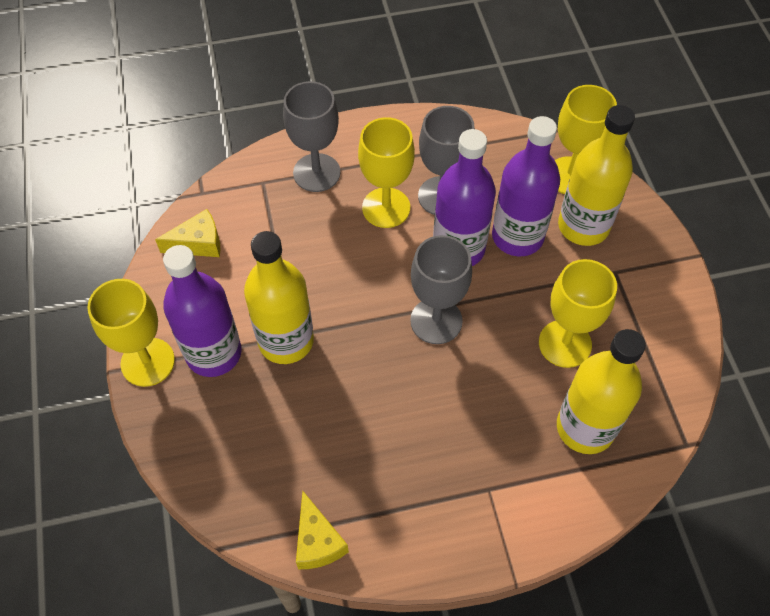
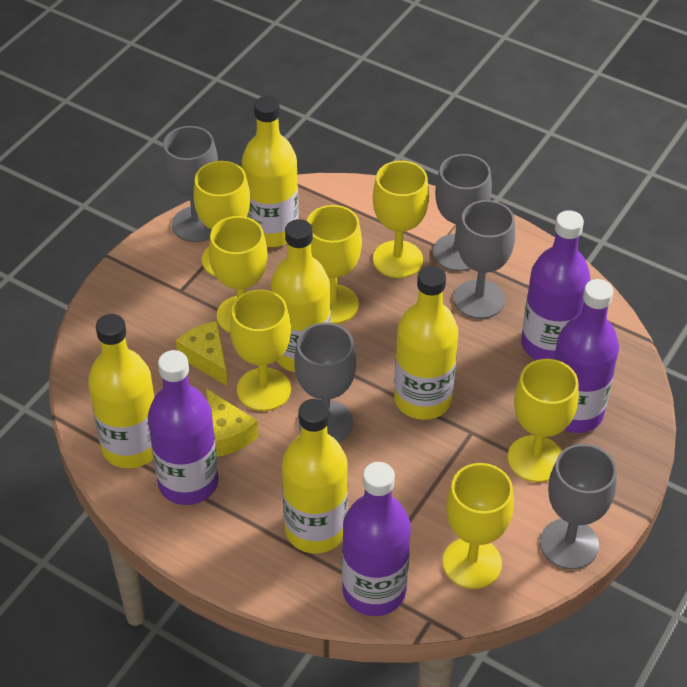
grey goblet: [283,81,340,192] [410,235,472,344] [418,106,475,215] = 3 -> [163,126,218,242] [294,323,356,443] [433,154,492,271] [454,200,515,319] [540,444,617,569] = 5
purple bottle: [163,245,242,377] [433,129,496,266] [492,116,560,256] = 3 -> [148,350,219,505] [342,462,411,616] [521,210,590,360] [554,279,619,433] = 4
yellow bottle: [244,231,314,364] [557,329,646,454] [558,105,635,246] = 3 -> [88,314,155,468] [242,96,299,247] [270,219,331,372] [282,399,348,554] [394,266,459,420] = 5
yellow goblet: [87,279,175,387] [358,117,415,228] [539,259,617,368] [555,85,617,194] = 4 -> [193,161,250,277] [209,216,268,333] [230,289,291,411] [307,205,362,324] [373,161,429,278] [443,463,514,589] [508,359,579,482] = 7

